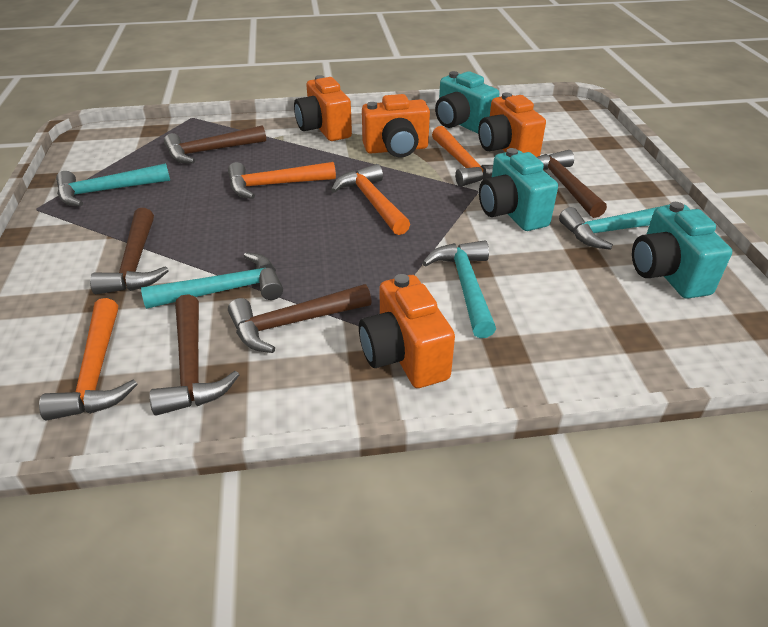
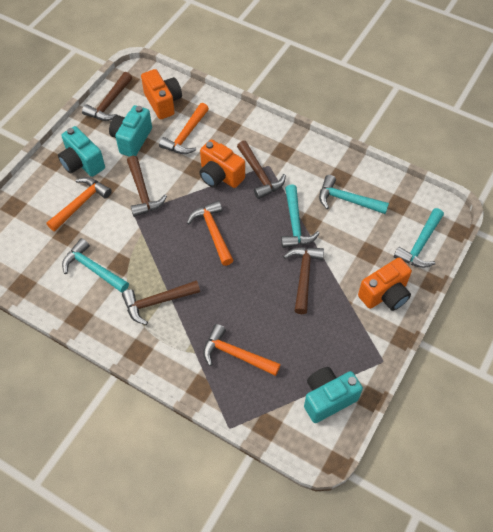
orange camera: [294,75,352,141] [359,274,455,388] [362,94,430,157] [478,93,546,157] = 4 -> [141,69,182,119] [199,139,245,188] [358,258,412,311] = 3

